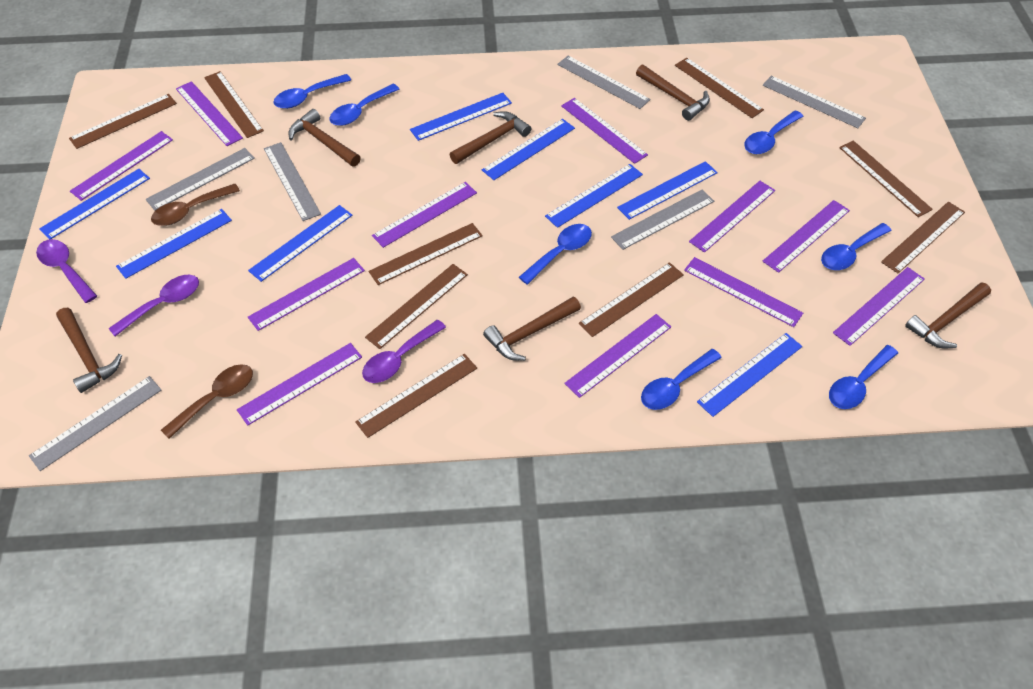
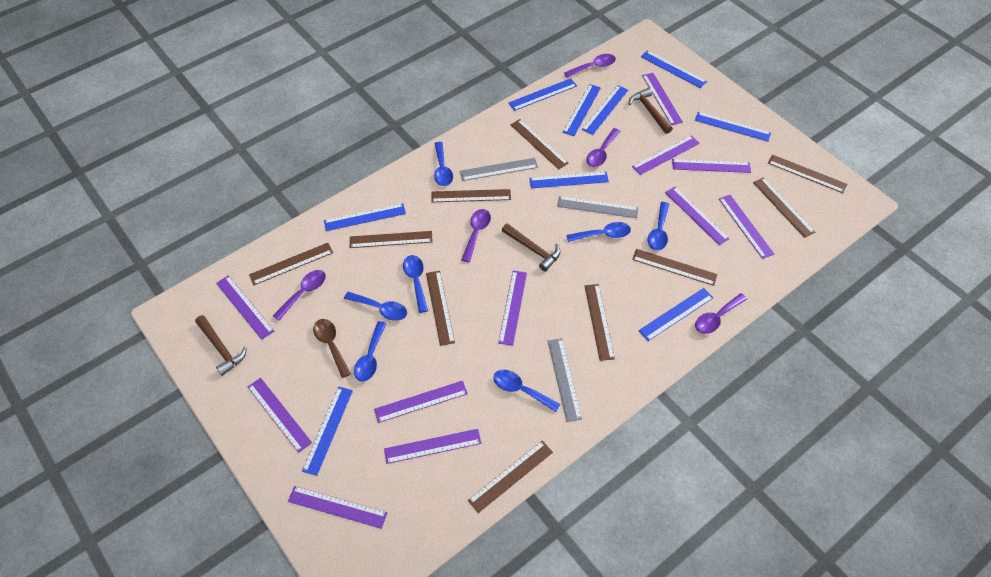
blue ruler: [39,169,150,240] [116,209,232,279] [248,205,352,282] [410,93,512,141] [482,119,575,180] [545,164,643,228] [617,161,718,220] [697,333,802,417] = 8 -> [302,386,353,476] [324,203,406,231] [509,78,577,111] [529,172,609,188] [563,84,601,136] [582,85,628,135] [638,288,714,341] [641,50,707,88] [695,112,771,142] = 9
brown hammer: [56,308,122,393] [288,109,361,167] [449,111,531,164] [483,297,581,361] [636,65,710,121] [905,282,991,348] = 6 -> [195,315,247,376] [502,223,560,272] [629,88,673,134] = 3
brown ruler: [69,94,177,149] [204,71,264,138] [355,354,477,438] [365,264,468,349] [369,223,483,285] [579,262,684,337] [675,58,764,118] [839,140,933,217] [881,202,965,273] = 9 -> [249,243,333,285] [350,231,433,248] [426,271,455,346] [431,189,511,202] [468,441,553,513] [510,119,569,169] [585,284,615,361] [632,249,718,286] [753,177,815,238] [768,155,847,193] = 10
brown spoon: [151,184,240,226] [161,364,253,439] = 2 -> [313,319,351,378] = 1
grey ruler: [29,376,161,471] [145,148,255,211] [264,142,321,221] [557,56,651,109] [611,190,714,250] [763,76,866,128] = 6 -> [460,158,538,181] [548,338,582,422] [557,196,639,218] = 3
purple spoon: [36,239,97,303] [108,275,199,336] [362,320,446,383] = 3 -> [273,270,326,321] [462,209,491,262] [564,54,616,78] [586,128,621,167] [695,293,747,334] = 5

